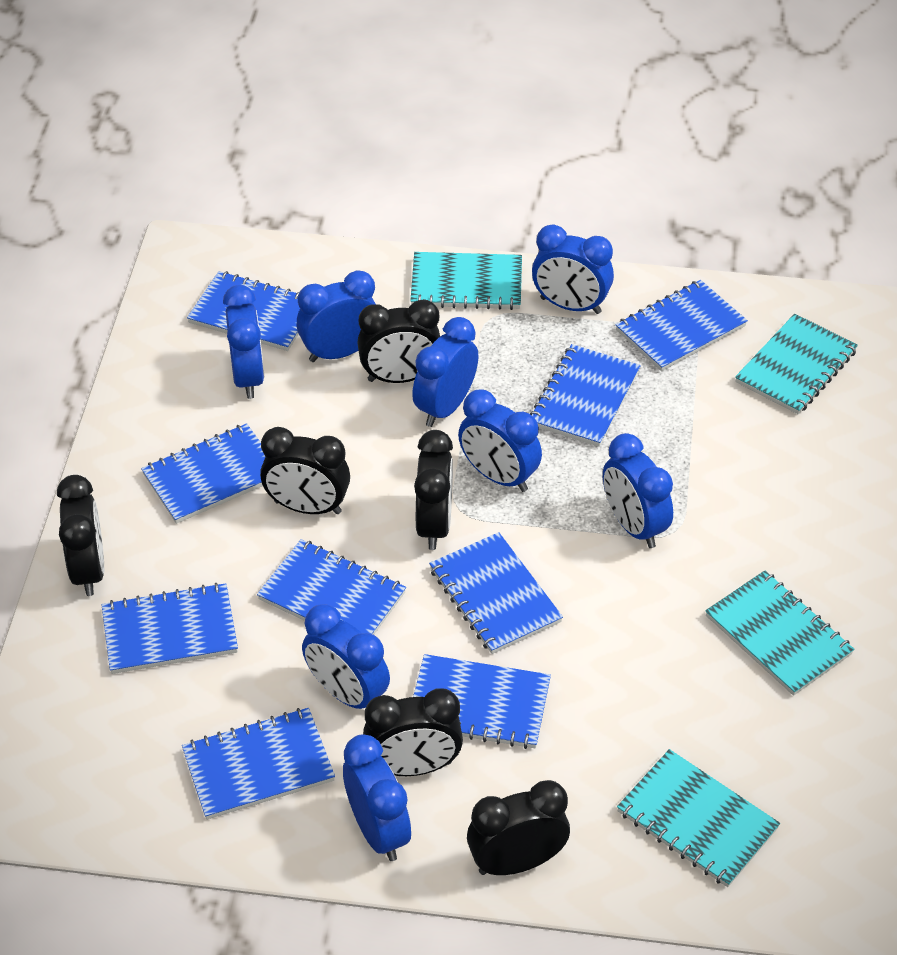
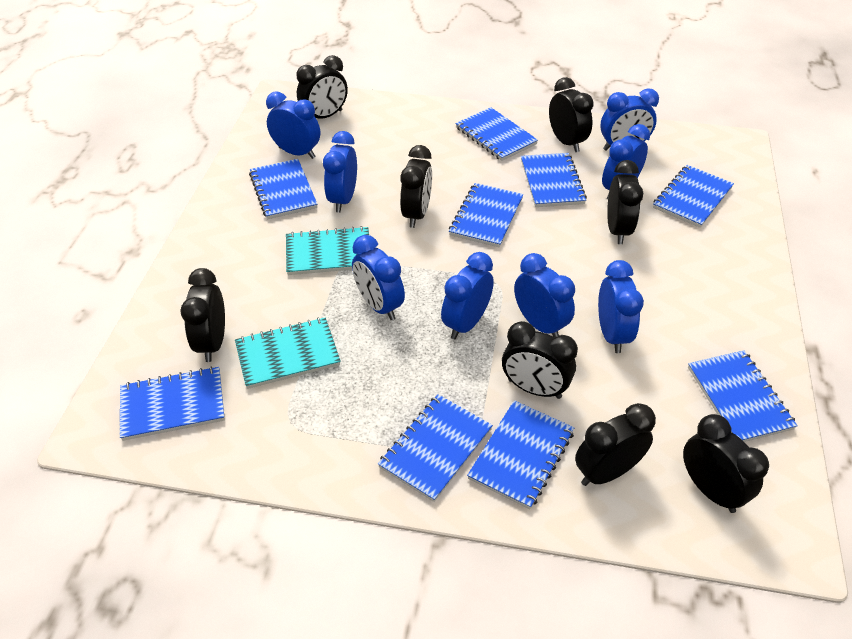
black clock: [57,475,104,596] [260,427,350,514] [357,299,440,383] [363,689,463,776] [414,430,453,550] [467,780,570,875] = 6 -> [180,268,225,362] [297,55,348,119] [400,145,432,228] [502,321,578,399] [549,77,594,152] [575,403,656,486] [607,160,643,244] [683,414,769,513] = 8
turquoise notebook: [410,252,522,310] [617,749,780,887] [706,570,854,696] [735,314,858,414] = 4 -> [235,317,341,389] [286,226,369,275] = 2

